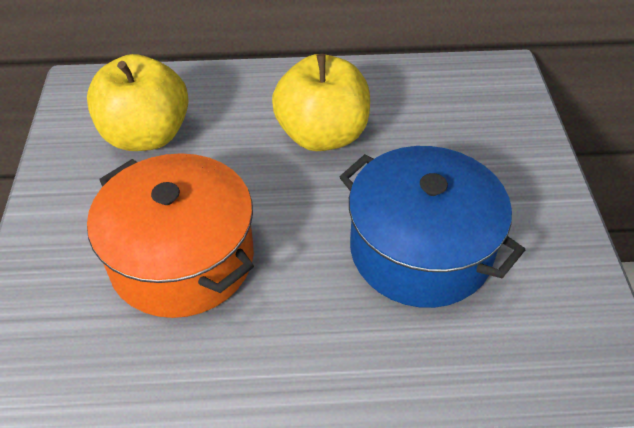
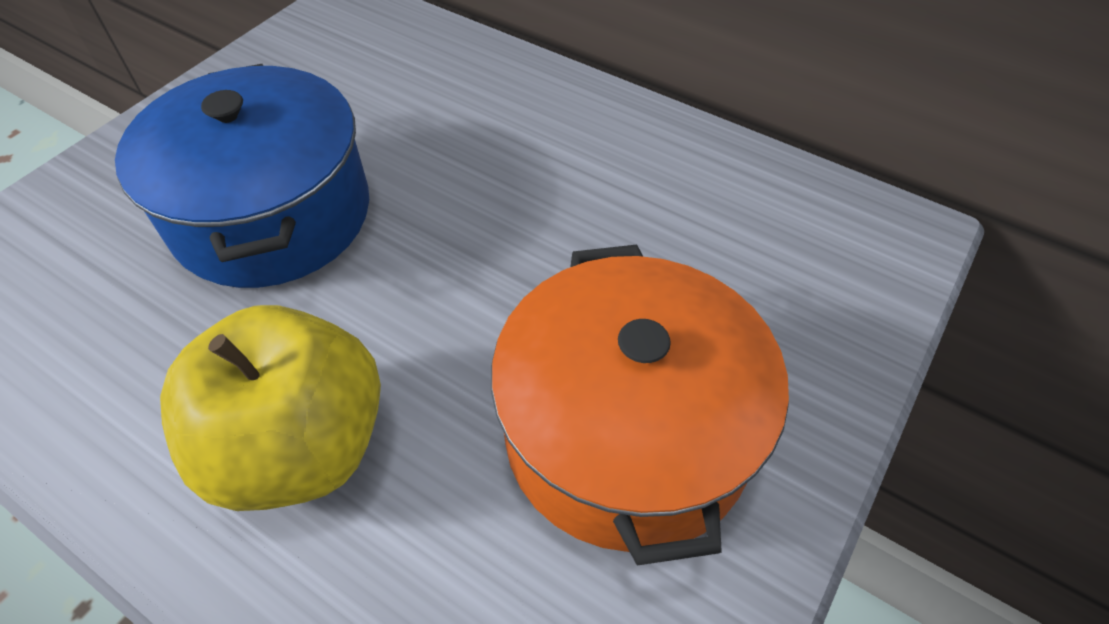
yellow apple: [87,54,189,151] [272,54,370,151] = 2 -> [160,305,381,511] = 1

